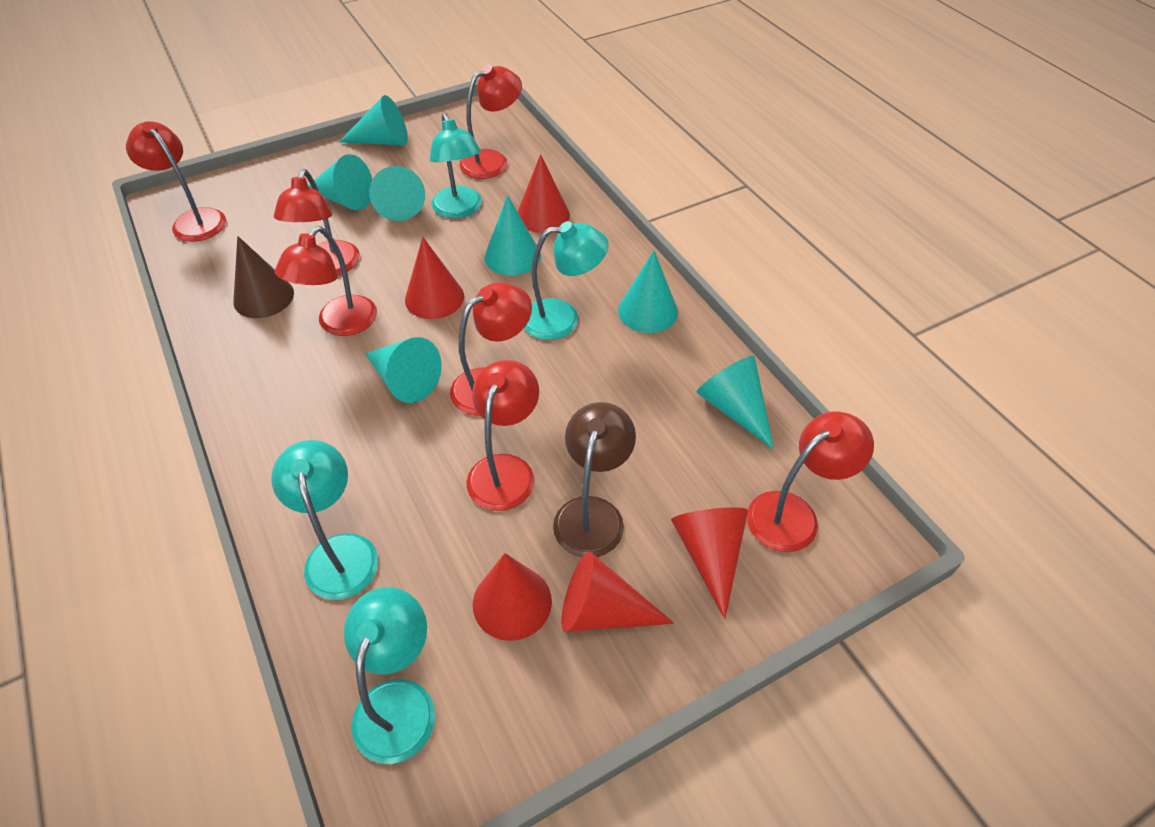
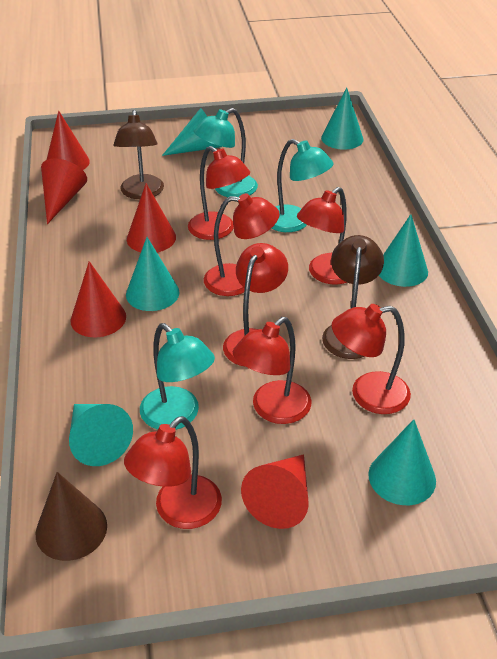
brown lamp: [553,402,636,557] = 1 -> [114,110,164,199] [322,235,384,359] = 2
turquoise cone: [308,154,372,210] [339,95,408,146] [365,337,442,403] [369,166,425,221] [485,195,541,276] [618,251,678,333] [697,356,774,450] = 7 -> [69,404,133,466] [126,237,180,311] [162,108,222,156] [321,87,363,150] [368,419,436,505] [379,214,428,287] = 6
turquoise lamp: [271,440,378,600] [344,587,435,764] [430,113,482,218] [524,221,609,340] = 4 -> [140,323,215,430] [194,108,258,197] [271,139,333,232] = 3

